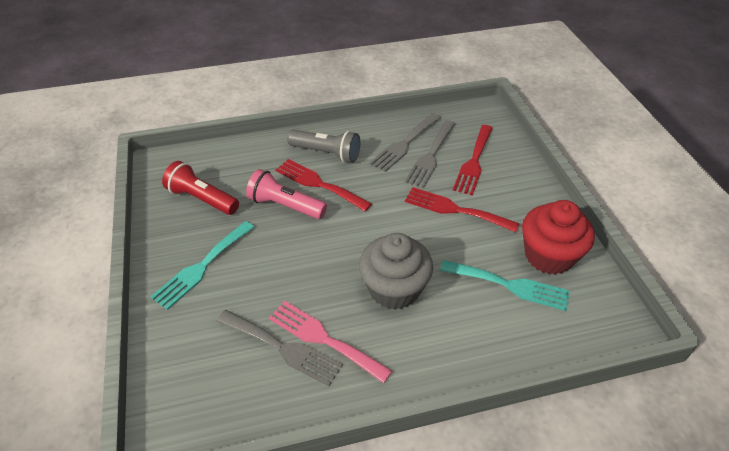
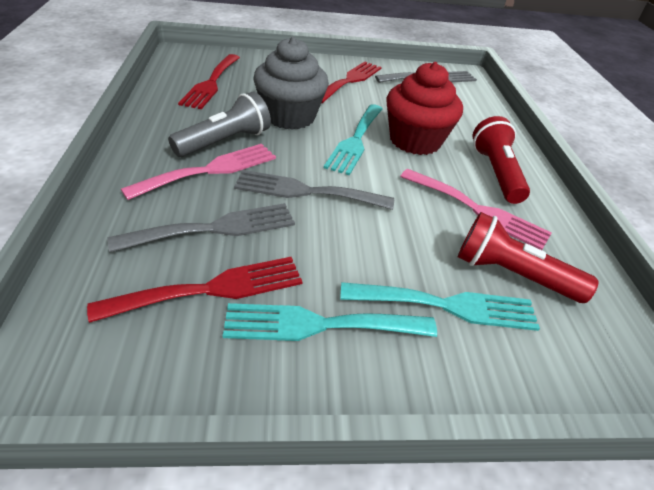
pink flashlight: [246,169,327,219] = 1 -> none = 0
pink fork: [269,301,392,384] = 1 -> [121,144,276,200] [400,169,552,250] = 2
red flashlight: [162,161,239,215] = 1 -> [458,212,599,303] [473,116,530,204] = 2
turquoise fork: [151,221,254,310] [440,260,570,311] = 2 -> [223,303,437,341] [324,104,383,175] [340,282,540,331] = 3

